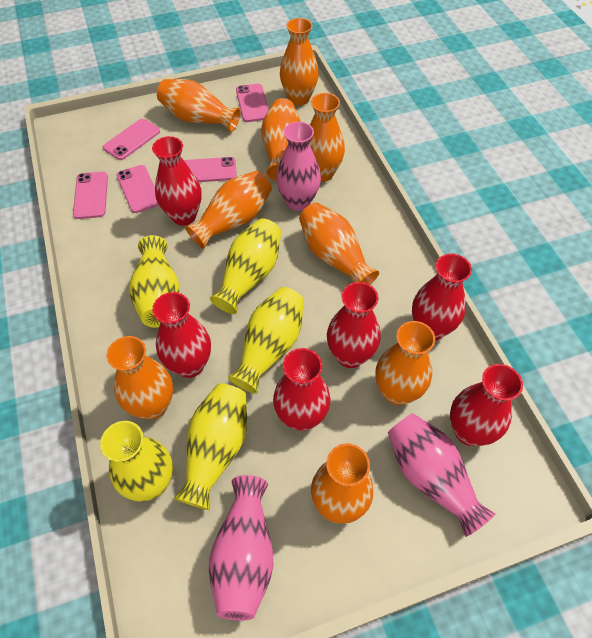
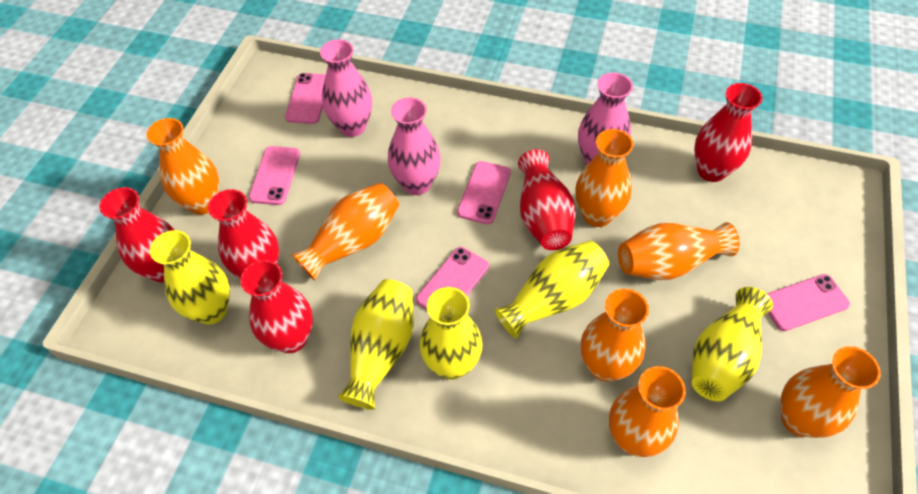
orange vase: [106,336,173,420] [157,79,240,132] [185,171,272,249] [261,98,301,181] [280,18,319,105] [299,203,379,285] [309,93,345,182] [311,443,373,524] [375,321,435,405] = 9 -> [146,118,219,215] [292,183,399,281] [575,129,634,227] [581,288,649,382] [609,366,686,457] [618,222,740,280] [780,346,881,438] = 7
red vase: [152,136,202,226] [152,292,211,378] [273,348,330,431] [327,282,381,368] [412,254,472,340] [450,364,523,446] = 6 -> [99,187,174,283] [208,189,279,279] [240,260,313,353] [518,149,576,250] [694,83,763,182] = 5

